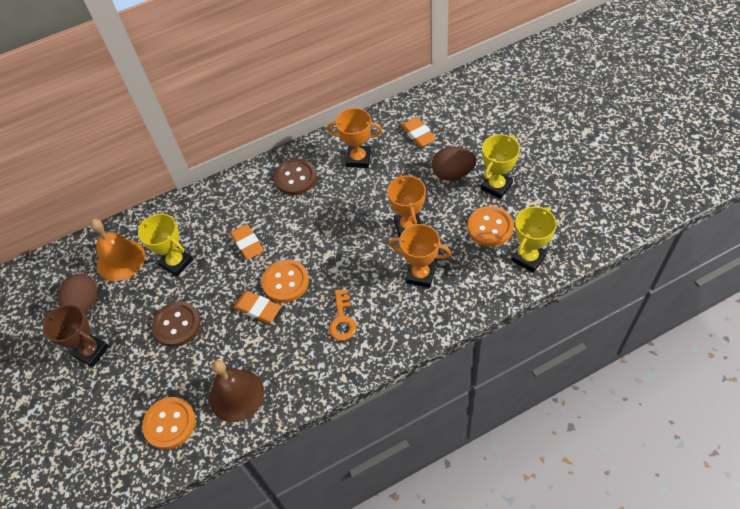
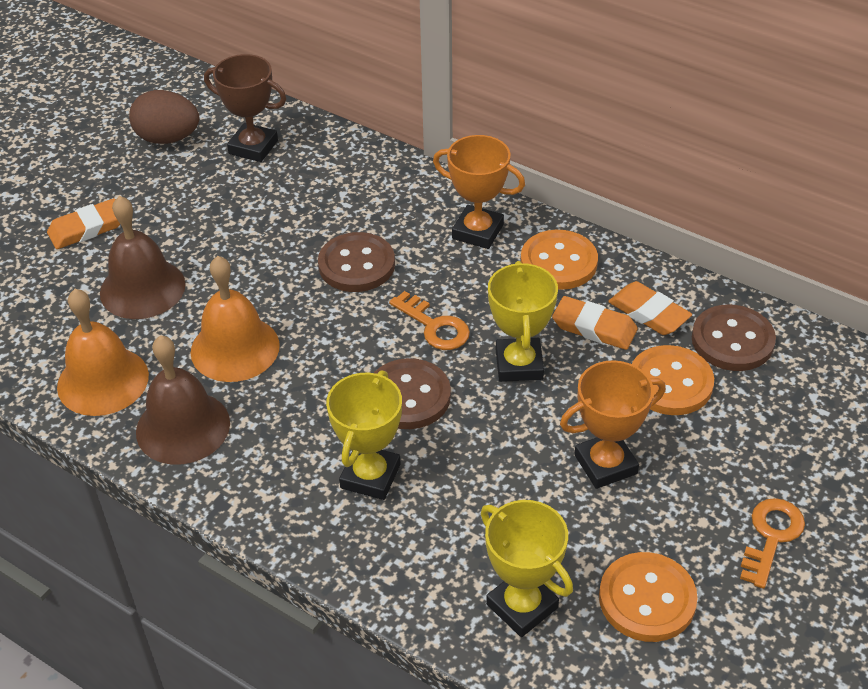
brown bell: [209,360,264,422] = 1 -> [100,196,186,319] [136,335,230,465] = 2
brown button: [152,302,201,347] [274,159,317,195] = 2 -> [318,232,395,292] [374,358,451,429] [692,304,776,371] = 3
brown egg: [58,274,98,314] [432,147,476,181] = 2 -> [129,90,199,144] = 1
orange bell: [90,219,145,281] = 1 -> [57,289,149,416] [191,256,280,382] = 2
orange key: [329,290,357,341] = 1 -> [389,291,470,350] [740,498,805,589] = 2
orange trophy: [327,108,382,168] [387,174,426,237] [389,224,451,288] = 3 -> [433,135,525,249] [560,360,666,489] = 2

